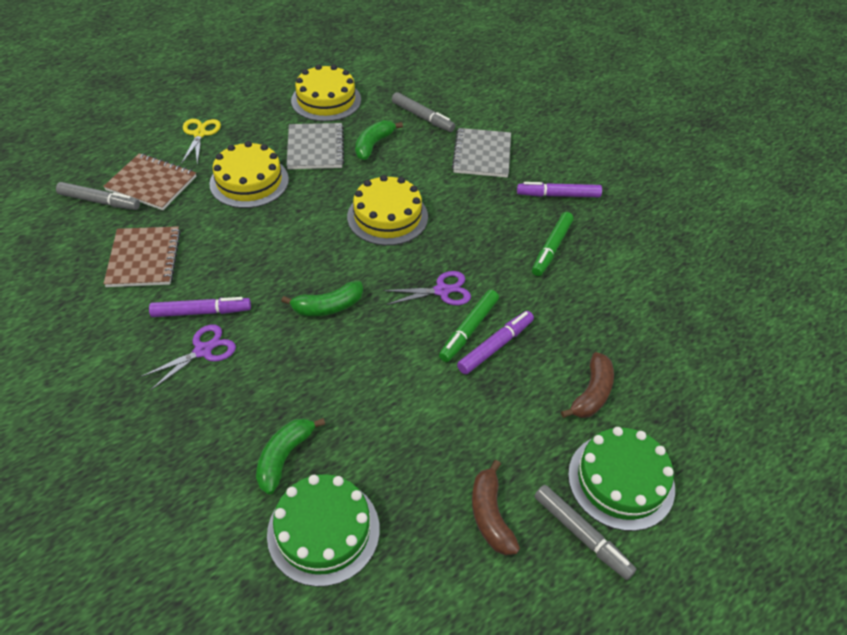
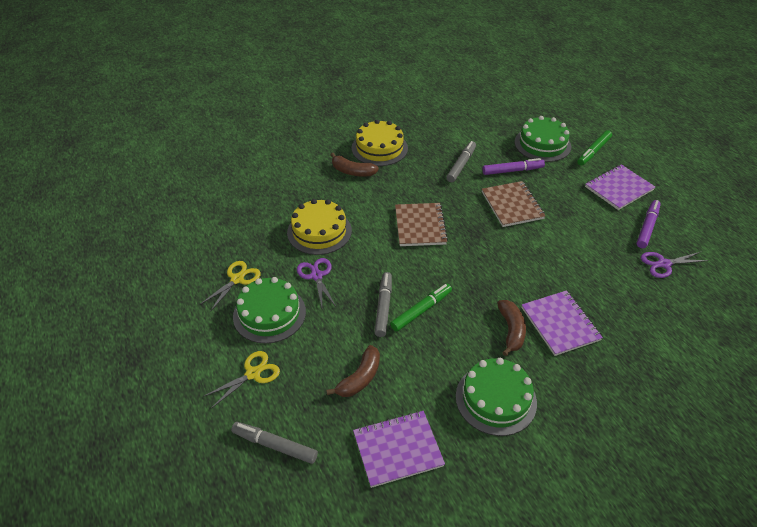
brown banana: [472,460,520,555] [561,352,614,418] = 2 -> [326,345,380,397] [331,153,379,177] [497,300,526,356] = 3
green banana: [256,418,325,494] [281,281,363,316] [355,120,403,160] = 3 -> none = 0
green cake: [267,474,380,587] [568,427,675,531] = 2 -> [233,277,306,344] [456,358,537,436] [514,116,571,162] = 3
grey notebook: [286,123,344,169] [452,128,511,178] = 2 -> none = 0
purple marker: [149,297,251,317] [457,311,534,374] [517,182,602,197] = 3 -> [482,158,545,175] [637,200,661,248] = 2
purple notebook: none = 0 -> [353,411,445,488] [522,290,603,356] [585,164,655,210] = 3
yellow cake: [209,141,289,208] [291,64,361,122] [347,175,428,246] = 3 -> [287,199,352,255] [352,119,408,166] = 2
yellow scissors: [182,119,221,165] = 1 -> [199,261,261,312] [203,351,280,408] = 2

